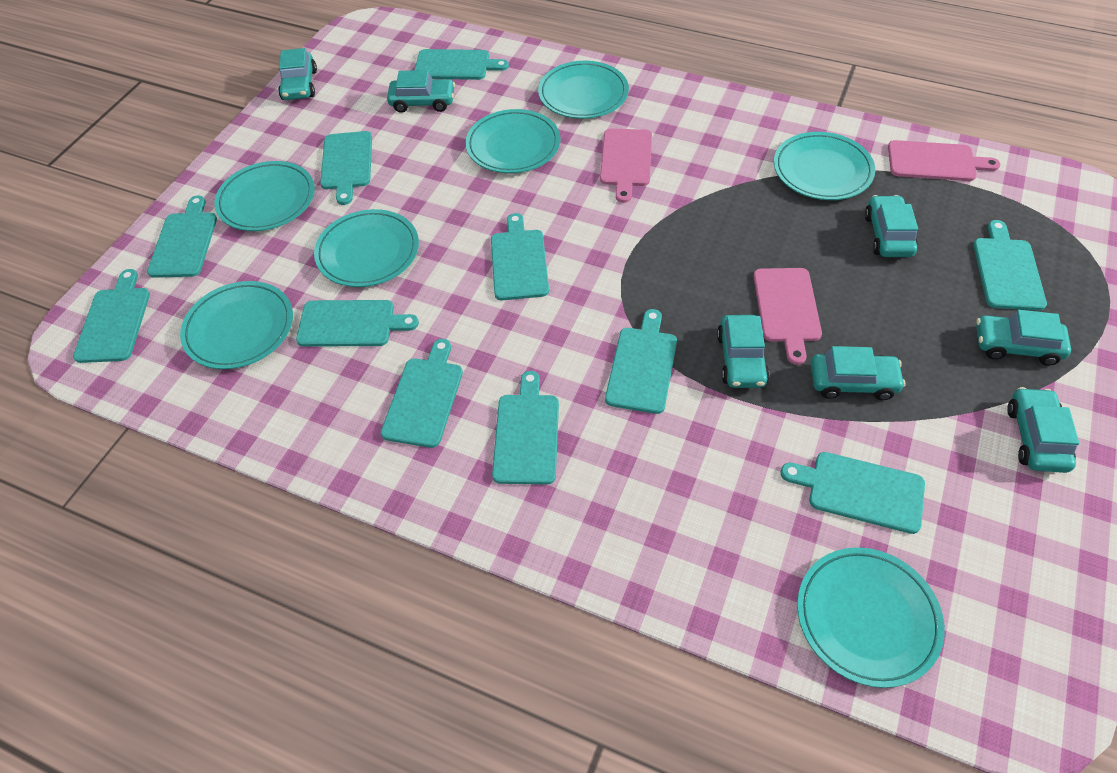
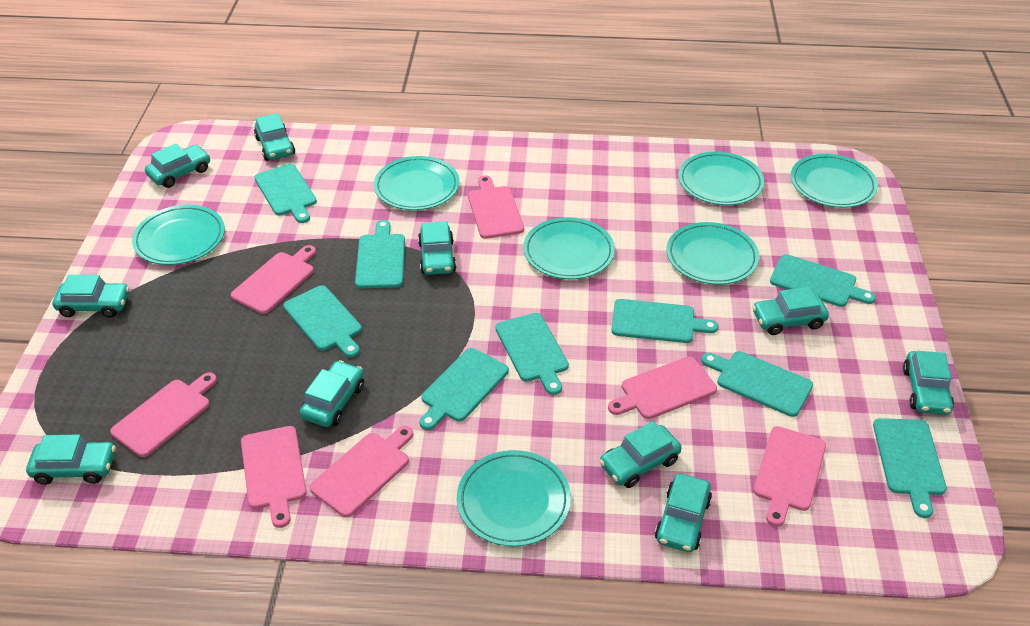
pink cutting board: [600,128,652,203] [753,268,822,365] [888,140,1000,181] = 3 -> [110,372,217,457] [231,245,316,314] [241,426,307,528] [310,426,413,517] [468,175,524,239] [608,357,717,419] [753,426,826,527] = 7
turquoise car: [278,48,317,100] [387,70,455,113] [717,315,769,388] [811,346,906,400] [865,195,918,257] [976,310,1071,366] [1007,387,1079,473] = 7 -> [26,434,116,485] [53,275,130,318] [145,144,210,188] [254,113,295,161] [299,360,364,427] [418,221,456,275] [599,421,682,488] [655,474,712,552] [752,287,829,335] [903,351,954,415] = 10
turquoise cutting board: [73,269,150,363] [147,195,217,278] [296,300,419,347] [320,131,372,205] [381,339,463,448] [414,49,509,80] [491,213,549,300] [492,371,559,485] [605,309,677,414] [781,452,925,534] [973,220,1047,311] = 11 -> [254,164,317,223] [283,285,362,357] [355,220,405,288] [419,348,509,430] [495,313,569,395] [611,299,719,343] [701,351,813,417] [770,254,876,307] [873,418,947,518] = 9

